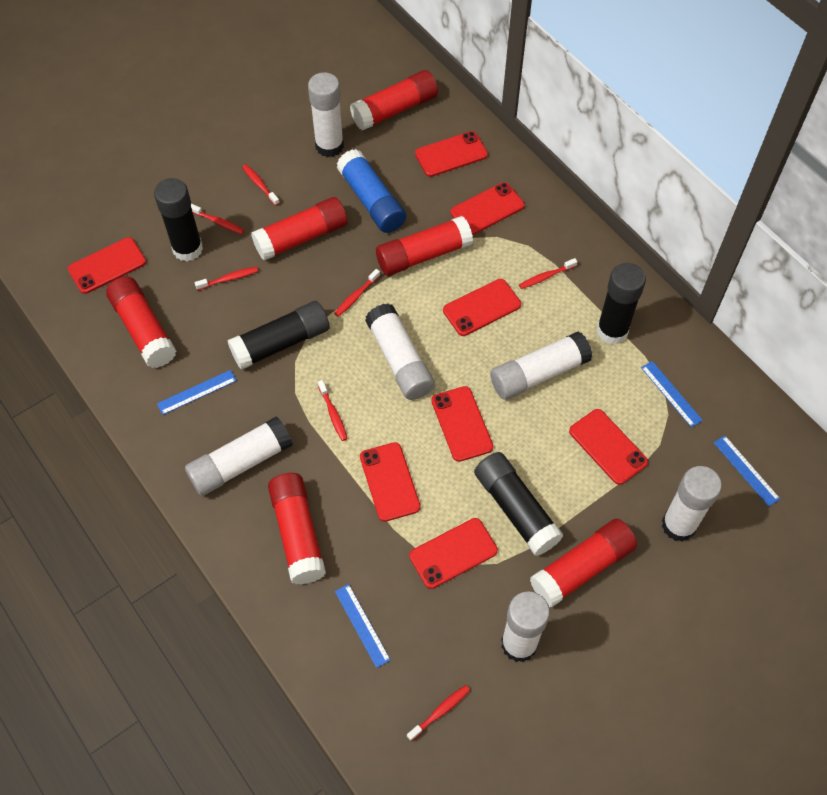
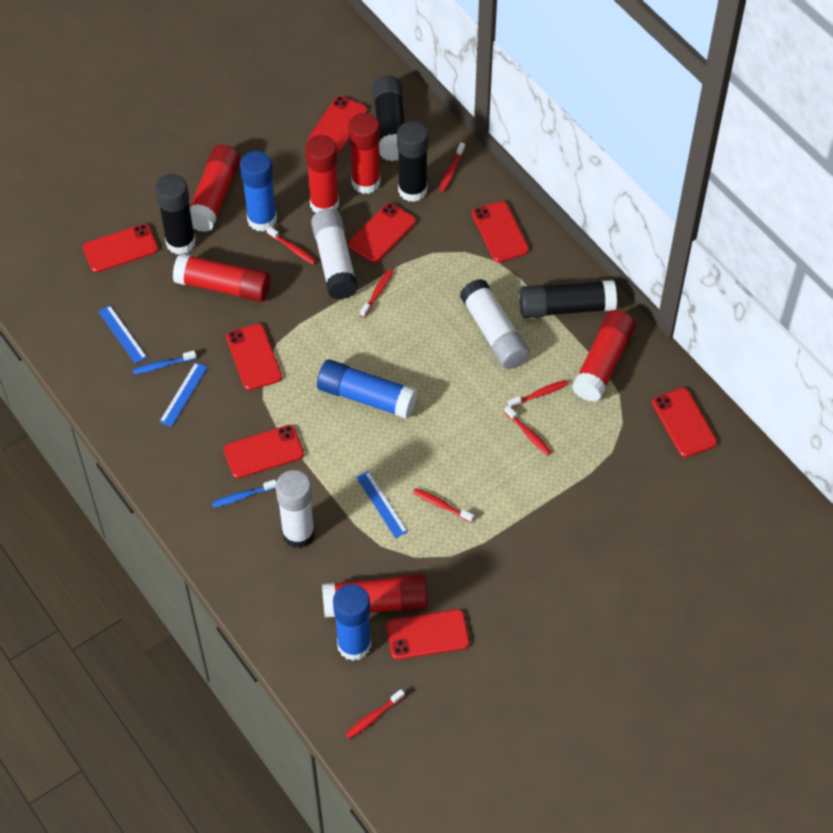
blue glue stick: [337,149,406,233] = 1 -> [240,151,277,231] [317,359,417,419] [333,584,371,661] = 3
blue ruler: [157,370,237,415] [335,584,391,668] [641,361,703,428] [714,435,780,506] = 4 -> [98,305,147,364] [159,362,208,427] [356,471,408,538] = 3
blue toothbrush: none = 0 -> [133,351,196,374] [212,479,276,508] = 2
white glue stick: [185,416,293,496] [308,72,344,157] [365,304,435,400] [490,331,592,399] [501,591,550,662] [662,466,722,542] = 6 -> [276,470,315,548] [311,209,358,299] [460,279,530,369] = 3

